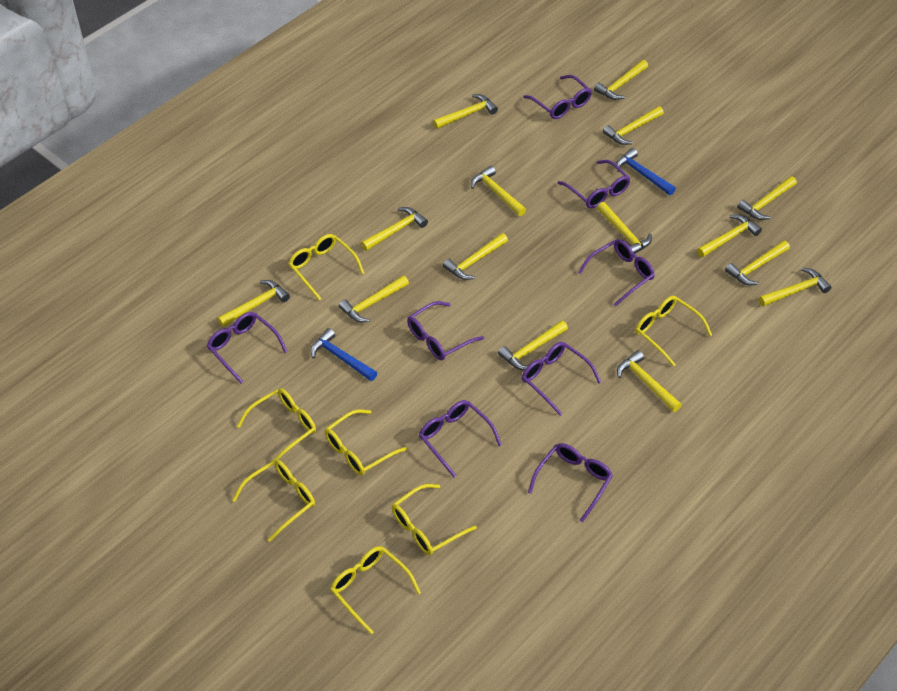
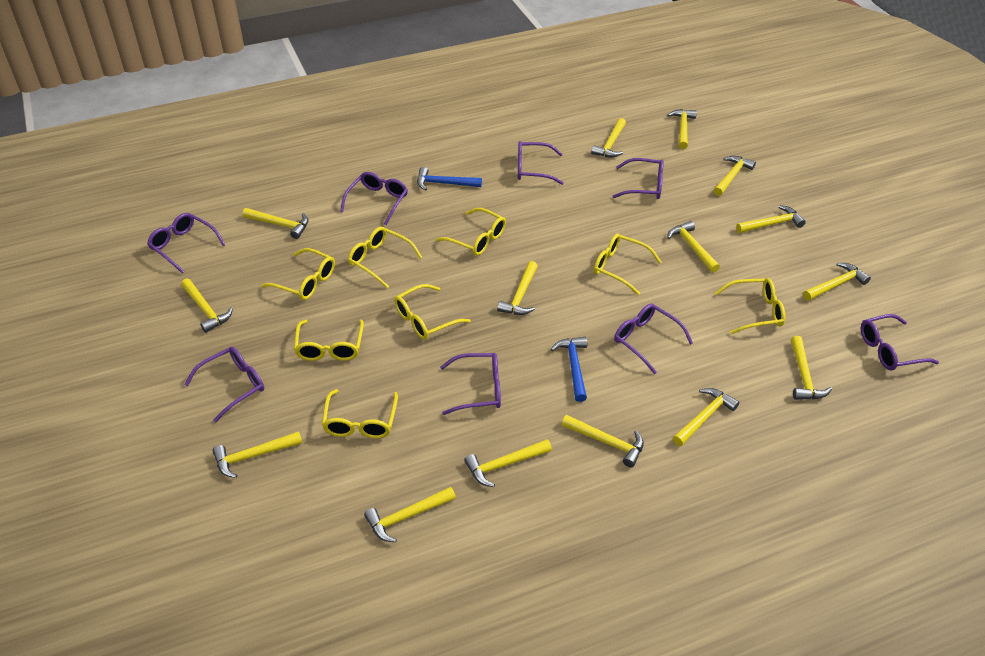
yellow glasses: [232,460,315,542] [237,388,316,462] [288,234,365,301] [325,409,407,476] [330,546,421,634] [392,484,477,555] [635,296,712,367] = 7 -> [261,248,335,300] [294,320,364,361] [322,389,398,439] [348,227,423,288] [394,284,471,340] [436,208,506,256] [594,234,662,295] [715,278,785,334] = 8

